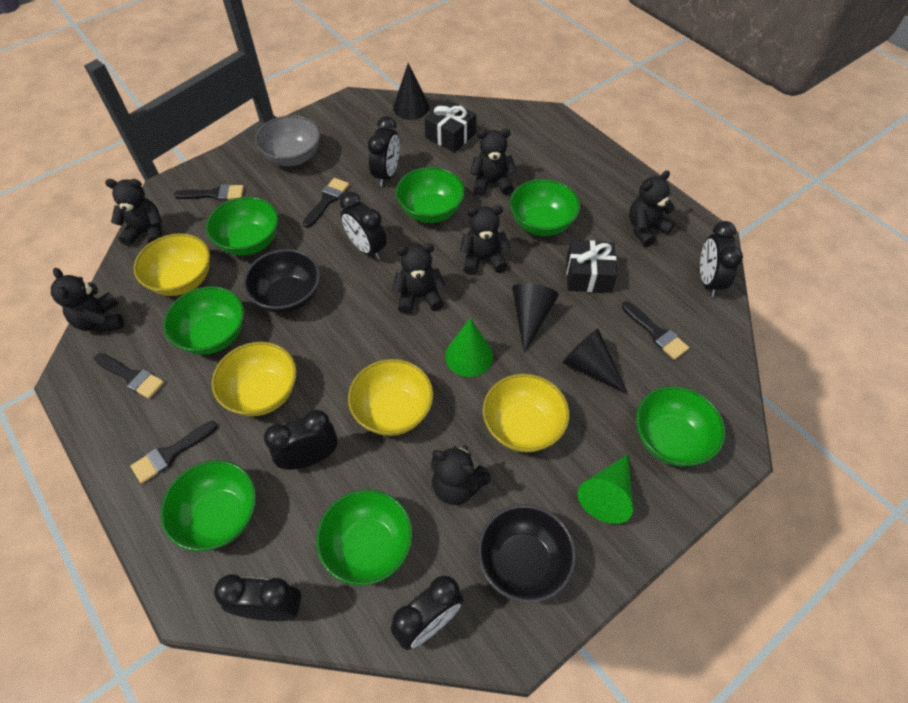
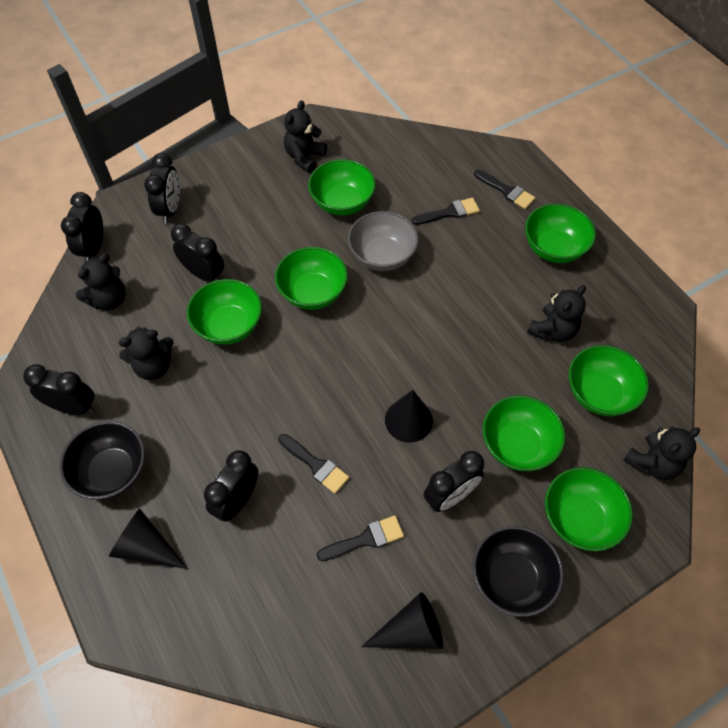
black brush: [94,353,164,399] [130,421,218,484] [174,184,244,201] [303,178,349,228] [622,302,689,360] = 5 -> [279,434,349,494] [317,515,404,561] [412,198,480,225] [474,169,535,209] = 4
black gift: [425,100,476,152] [567,240,617,293] = 2 -> none = 0
black teddy bear: [51,268,124,333] [105,179,162,246] [392,243,445,314] [431,445,491,505] [459,205,511,275] [470,128,517,196] [629,170,675,247] = 7 -> [76,254,126,310] [119,327,174,380] [284,100,327,173] [527,285,586,342] [624,426,700,480] = 5
green cone: [445,318,493,377] [578,454,633,524] = 2 -> none = 0
yellow bowl: [134,233,210,296] [212,342,297,416] [348,359,433,436] [483,374,569,452] = 4 -> none = 0

